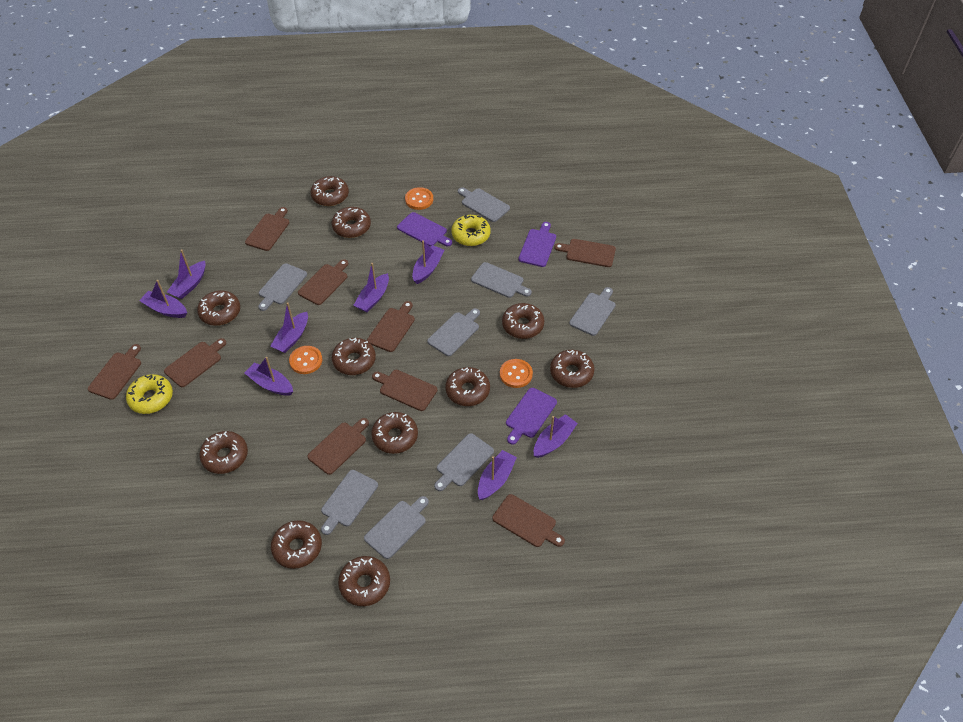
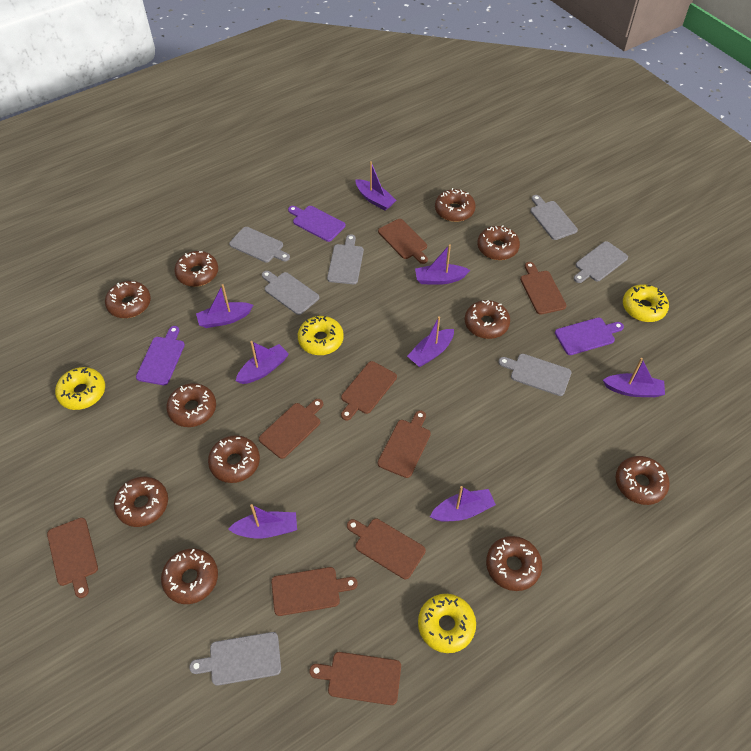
grey cutting board: [258,263,307,311] [321,470,378,535] [364,496,429,559] [427,308,480,356] [434,433,494,491] [458,187,510,222] [471,262,532,298] [569,287,616,336] = 8 -> [189,632,281,686] [229,227,290,263] [262,271,319,315] [327,234,364,284] [498,354,571,396] [530,195,578,240] [574,241,628,283] = 7
orange button: [289,346,322,374] [405,187,433,210] [500,359,533,388] = 3 -> none = 0
yellow donut: [126,374,173,414] [451,215,491,246] = 2 -> [55,367,105,410] [298,316,344,355] [418,594,476,653] [623,284,669,322] = 4

